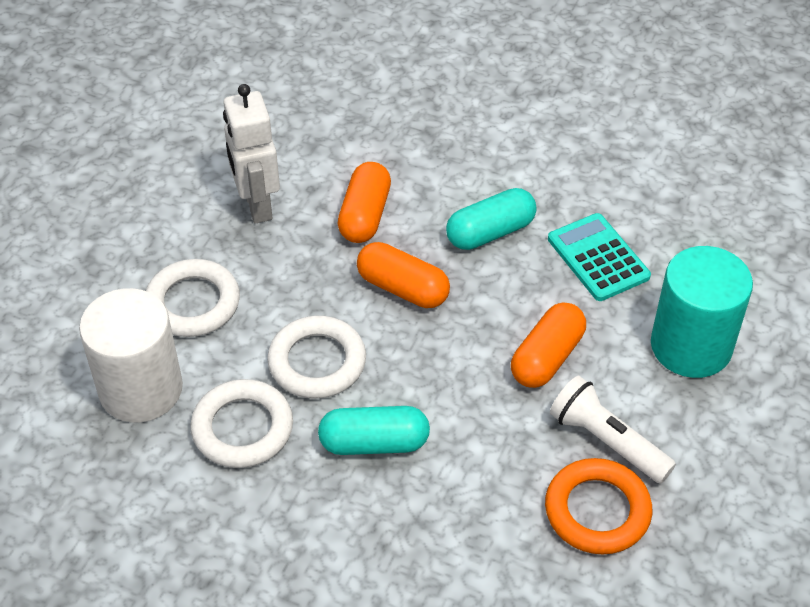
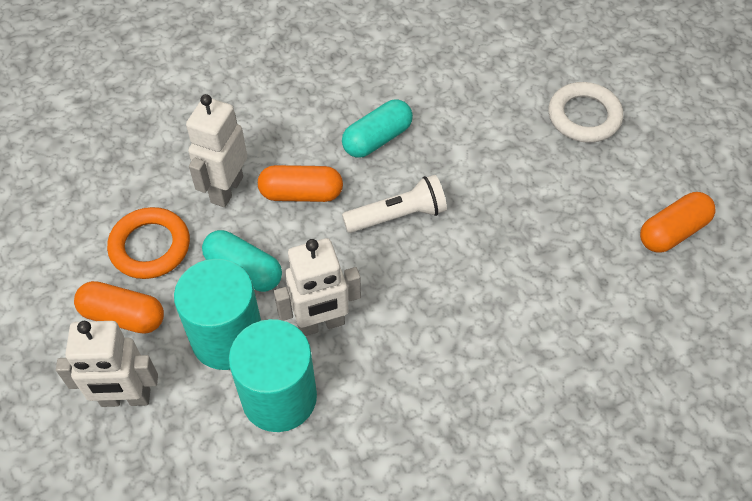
turquoise calculator: [548,213,651,301] = 1 -> none = 0
turquoise cylinder: [651,246,753,378] = 1 -> [174,259,261,370] [229,319,317,432] = 2
white cylinder: [79,288,183,423] = 1 -> none = 0
white ring: [146,259,240,337] [190,379,293,468] [267,316,366,399] = 3 -> [548,82,623,143] = 1
white robot: [223,84,280,224] = 1 -> [56,321,158,407] [186,94,247,207] [274,238,361,336] = 3

